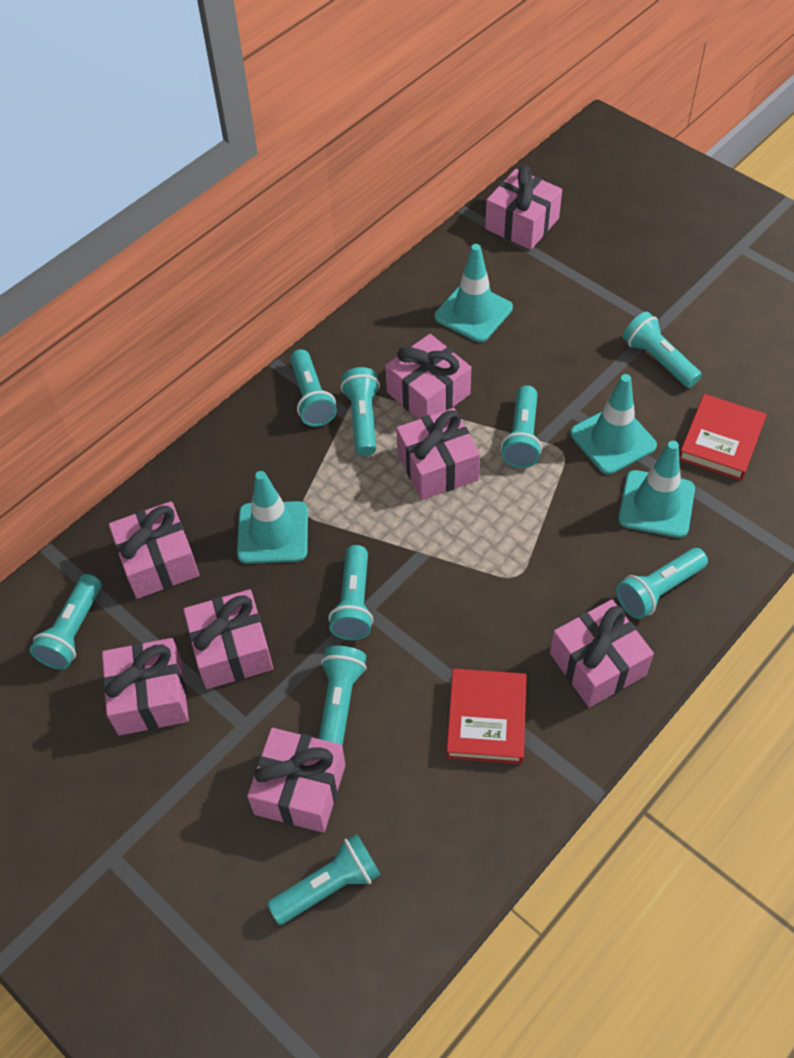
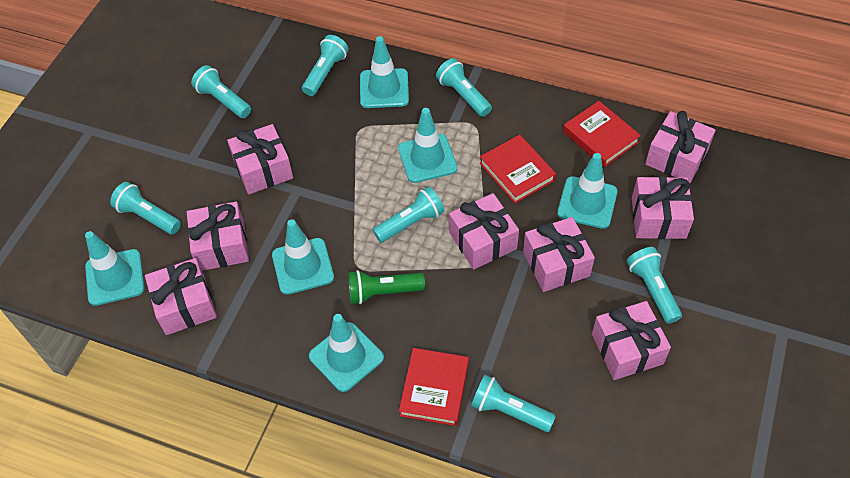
green flashlight: none = 0 -> [348,270,425,304] = 1
red book: [447,669,527,764] [679,394,766,481] = 2 -> [399,348,469,426] [480,135,556,204] [563,101,641,167] = 3
turquoise flashlight: [30,574,101,669] [267,834,381,925] [290,349,337,427] [319,646,366,747] [328,545,373,640] [341,367,380,456] [501,385,542,468] [616,548,708,619] [623,312,702,388] = 9 -> [110,182,181,234] [191,65,251,118] [302,35,349,96] [373,187,444,243] [436,58,492,117] [471,375,556,432] [627,247,682,324] = 7
turquoise traffic cone: [237,471,308,564] [435,244,513,342] [570,374,657,474] [618,441,695,538] = 4 -> [85,231,144,306] [272,219,334,295] [309,314,384,392] [360,36,409,108] [398,108,457,183] [557,153,618,229] = 6

